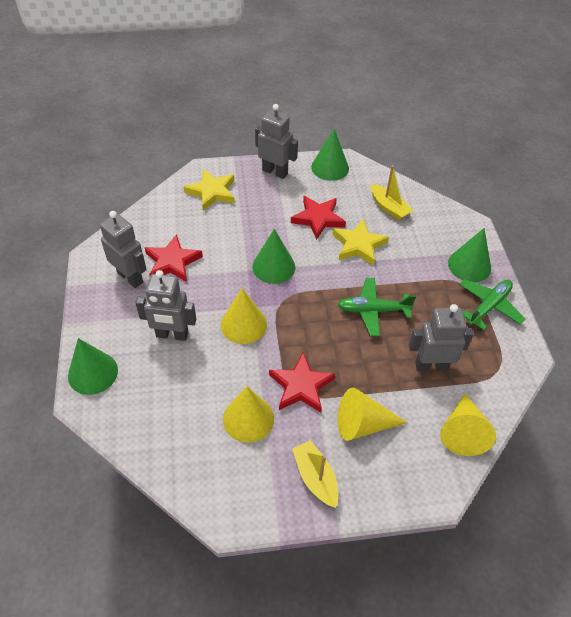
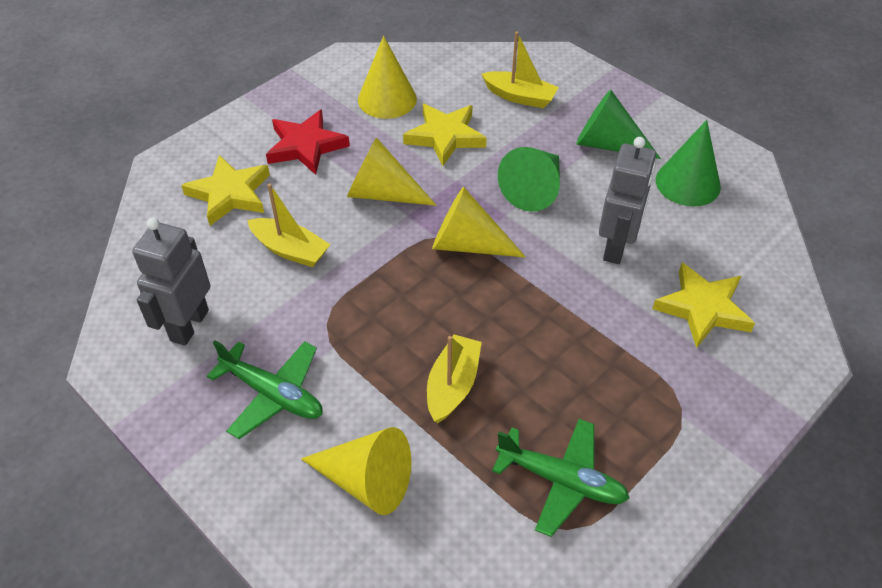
green cone: [68,338,118,395] [252,229,295,284] [311,129,349,181] [448,228,491,282] = 4 -> [498,147,560,212] [576,90,661,159] [656,120,721,206] = 3
grey robot: [100,211,147,288] [135,270,197,341] [255,104,298,179] [409,304,473,371] = 4 -> [132,217,211,346] [599,137,656,264] = 2
red star: [145,234,203,282] [269,352,335,413] [291,196,346,240] = 3 -> [266,109,350,175] = 1
yellow boat: [292,440,338,508] [371,165,413,220] = 2 -> [247,184,331,267] [427,334,482,423] [482,31,559,108] = 3
yellow star: [183,169,235,211] [333,219,389,266] = 2 -> [181,155,270,226] [403,103,487,166] [652,263,755,348] = 3

